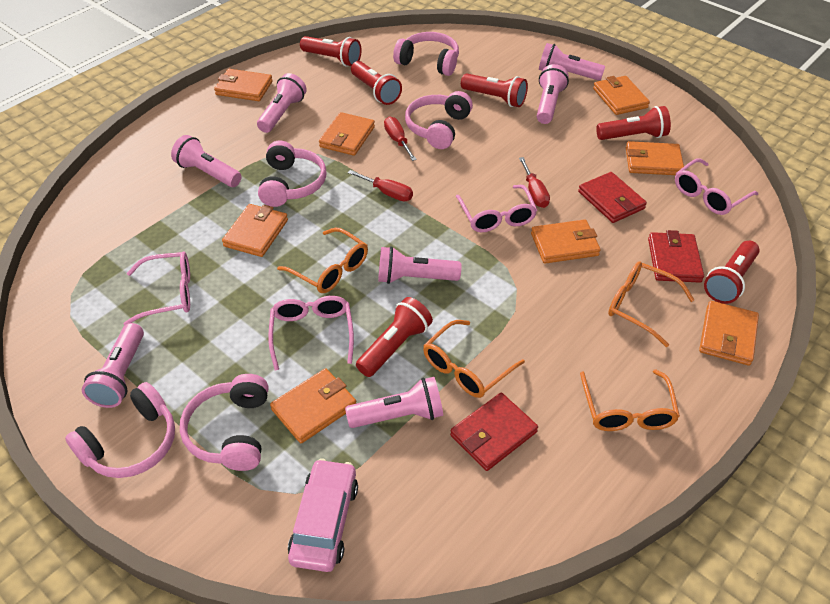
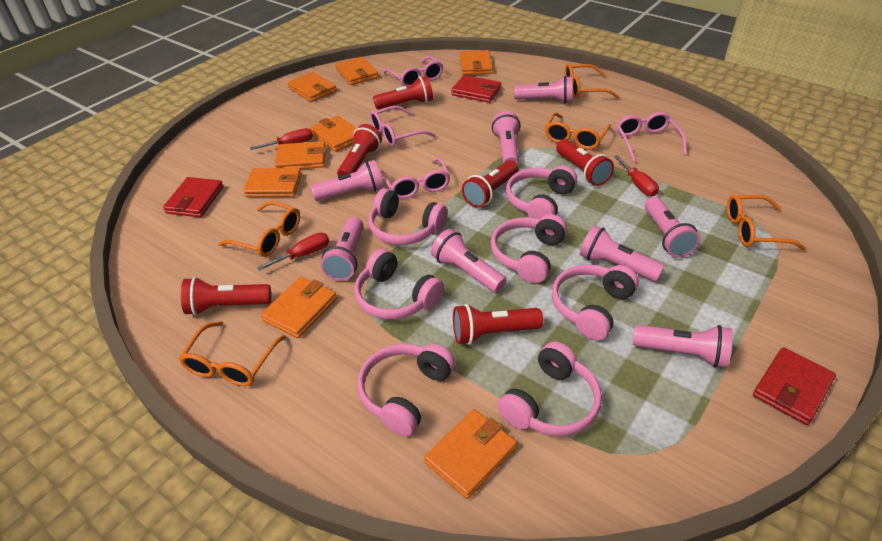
orange glasses: [277,228,368,293] [423,320,525,398] [580,369,680,431] [608,261,694,347] = 4 -> [179,321,286,386] [218,201,300,257] [545,112,611,149] [565,64,619,99] [727,195,806,250] = 5
pink car: [288,458,358,572] = 1 -> none = 0
pink flashlight: [82,323,144,408] [171,135,242,187] [257,73,307,133] [345,377,443,428] [378,246,461,284] [537,64,569,124] [539,43,605,81] = 7 -> [311,160,383,201] [320,217,364,281] [431,229,507,293] [492,111,521,164] [514,76,573,104] [580,225,665,282] [633,325,733,368] [645,197,700,258] = 8
pink headphones: [65,382,175,478] [180,374,268,471] [258,140,326,207] [393,32,459,76] [405,91,473,149] = 5 -> [354,249,444,320] [357,344,455,436] [368,188,447,245] [491,214,567,283] [498,342,602,436] [506,165,577,219] [552,264,639,341] = 7

